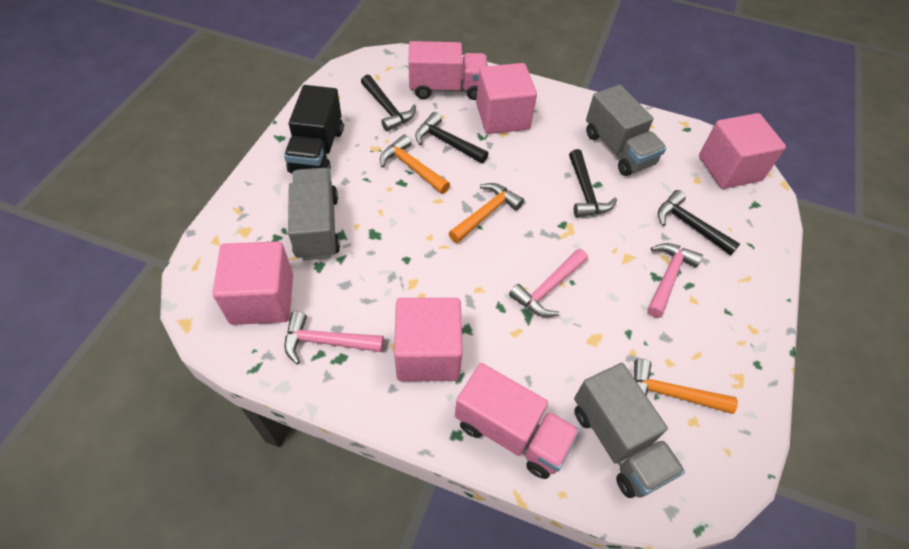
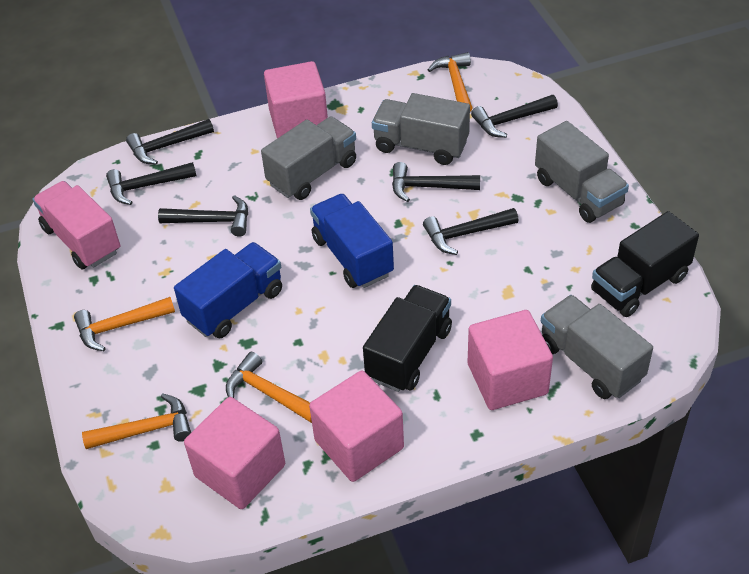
black hammer: [361,74,416,131] [415,112,489,163] [569,149,617,217] [658,190,740,255] = 4 -> [106,162,196,205] [126,119,214,165] [158,195,248,237] [392,162,480,202] [423,208,518,255] [471,95,558,138] = 6
black truck: [284,85,343,173] = 1 -> [363,285,452,392] [591,211,699,317] = 2
blue truck: none = 0 -> [174,242,282,339] [310,194,394,288] = 2
grey truck: [288,168,340,260] [574,363,685,498] [586,85,666,176] = 3 -> [261,117,356,200] [372,93,470,165] [535,121,629,223] [541,295,653,399] = 4
orange hammer: [380,135,450,194] [449,183,524,243] [634,359,738,414] = 3 -> [74,297,175,351] [82,393,191,449] [226,352,312,423] [428,52,473,112] = 4
pink hammer: [284,311,384,365] [509,249,588,317] [647,243,703,318] = 3 -> none = 0
pink truck: [408,41,488,100] [455,363,580,479] = 2 -> [33,181,120,269] = 1

